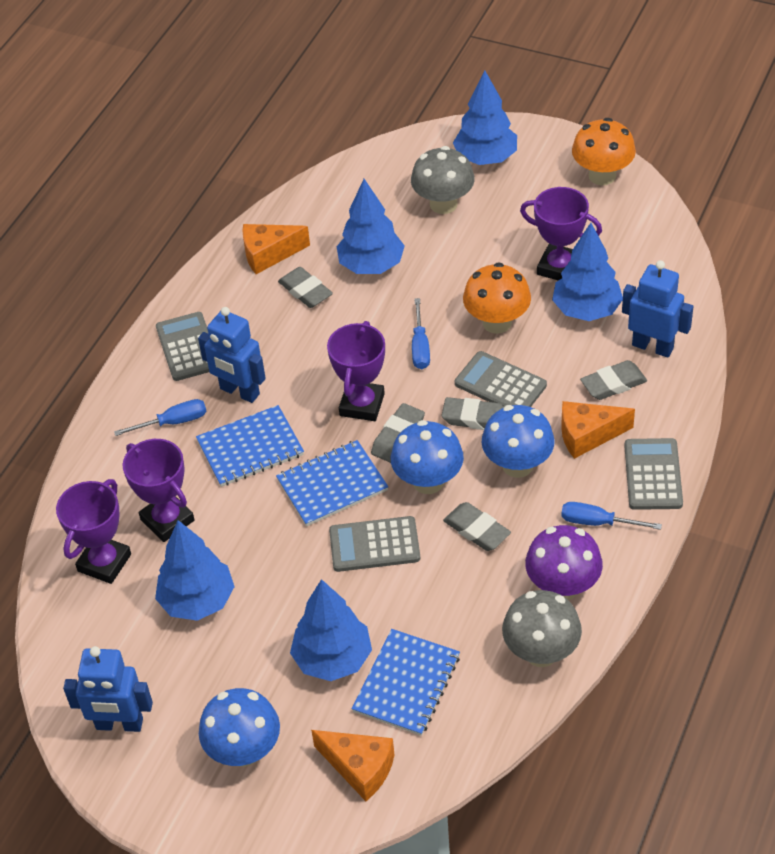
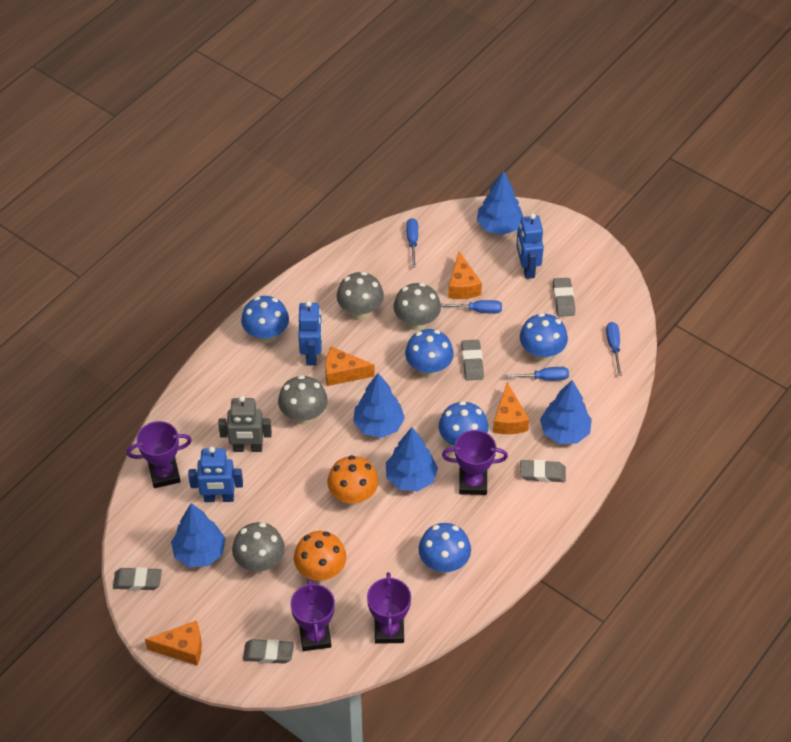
blue mushroom: [199,688,280,767] [391,420,464,494] [482,405,555,478] = 3 -> [241,296,289,343] [405,329,454,377] [419,523,471,573] [439,401,488,447] [520,313,568,361] = 5
blue notebook: [196,405,304,487] [276,440,388,526] [352,629,460,736] = 3 -> none = 0
blue screwdriver: [114,399,207,436] [412,298,430,369] [561,502,662,530] = 3 -> [406,218,418,268] [441,300,502,314] [504,367,569,381] [606,322,622,376] = 4
grey calculator: [156,312,209,381] [329,516,420,572] [455,351,547,407] [624,438,683,510] = 4 -> none = 0
grey mushroom: [411,146,475,214] [502,590,582,667] = 2 -> [232,522,285,573] [278,375,328,425] [337,272,384,320] [393,283,441,331] = 4
grey robot: none = 0 -> [218,396,272,452] = 1
orange cheese: [242,224,310,274] [311,730,395,801] [561,401,635,459] = 3 -> [145,621,202,666] [325,347,375,386] [448,251,482,299] [493,382,529,434] = 4
purple mushroom: [525,525,603,600] = 1 -> none = 0

